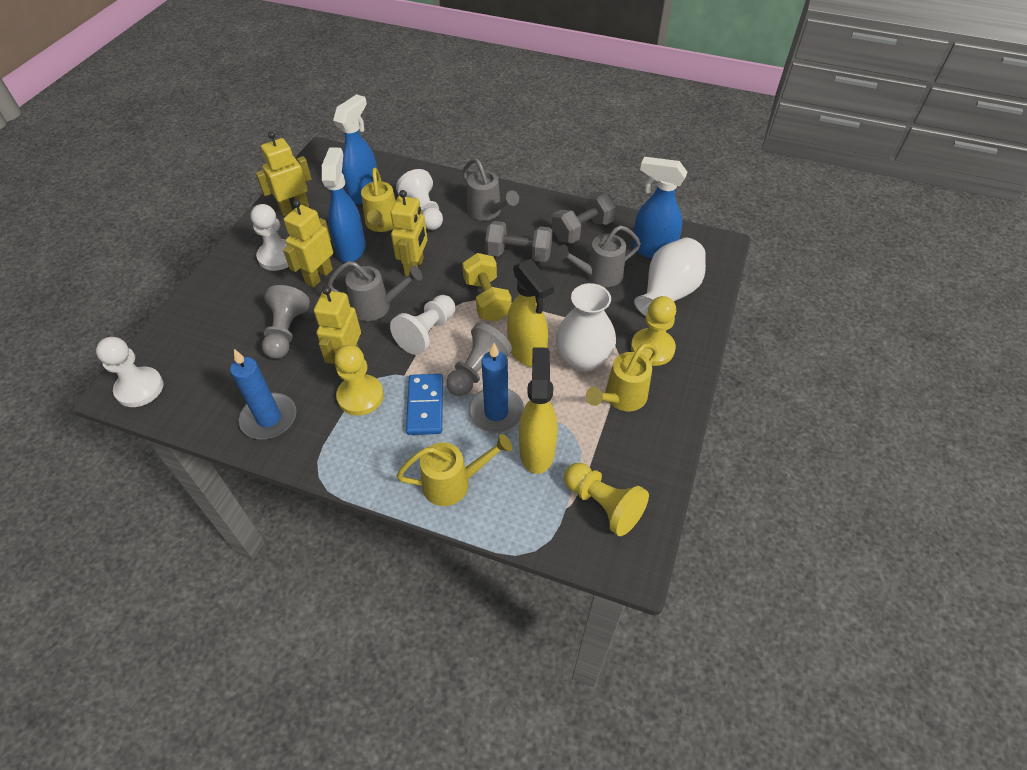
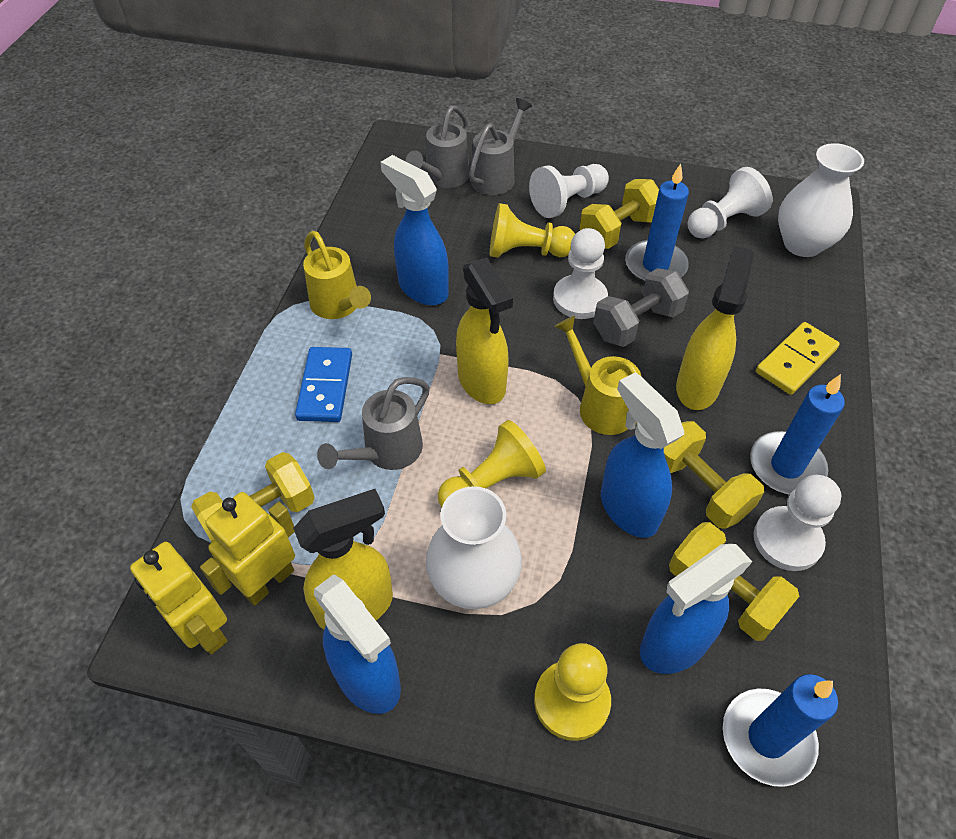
blue candle: [230,349,296,439] [468,343,524,433] = 2 -> [625,164,689,282] [723,674,838,787] [750,374,845,495] = 3
blue spray bottle: [322,147,366,262] [333,94,377,204] [632,157,688,259] = 3 -> [314,574,401,714] [381,155,449,305] [601,372,684,538] [640,544,752,674] = 4
grey dumbbell: [485,221,553,262] [552,192,616,244] = 2 -> [593,268,689,347] = 1
grey pawn: [262,285,310,359] [446,323,512,396] = 2 -> none = 0
yellow domino: none = 0 -> [756,322,840,395] = 1
yellow dumbbell: [462,253,512,321] = 1 -> [191,452,315,542] [579,179,659,249] [664,421,764,529] [669,522,799,641] = 4
yellow robot: [256,131,312,216] [283,200,333,287] [314,286,361,371] [391,190,427,277] = 4 -> [130,542,228,654] [200,492,295,606] = 2
yellow spray bottle: [507,259,554,367] [519,347,558,474] = 2 -> [293,489,393,630] [456,258,513,404] [676,246,754,410] = 3
yellow watering can: [361,168,396,232] [397,434,512,506] [586,343,658,411] = 3 -> [303,231,371,319] [554,316,642,435] = 2

